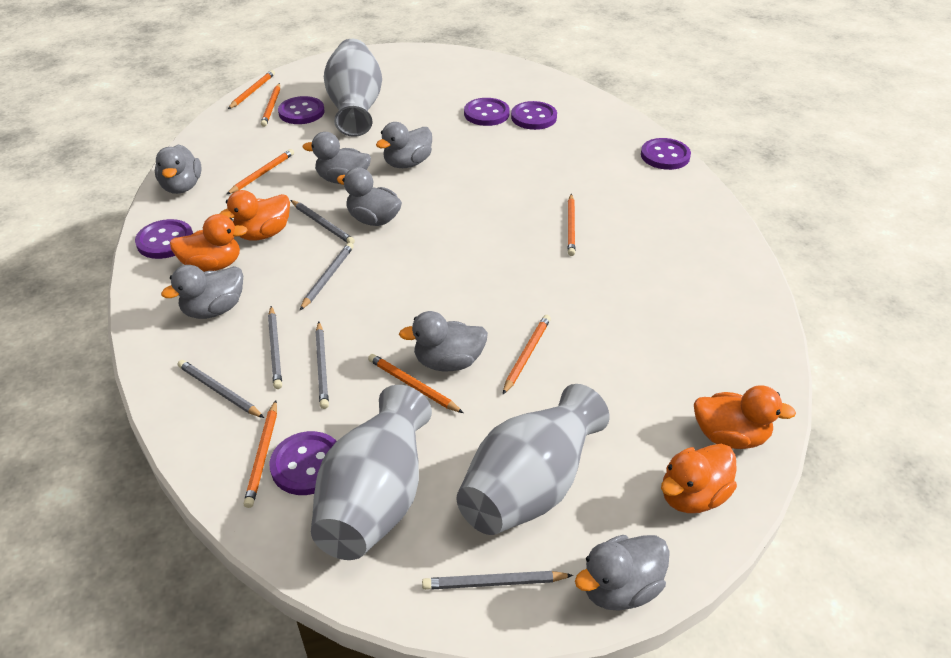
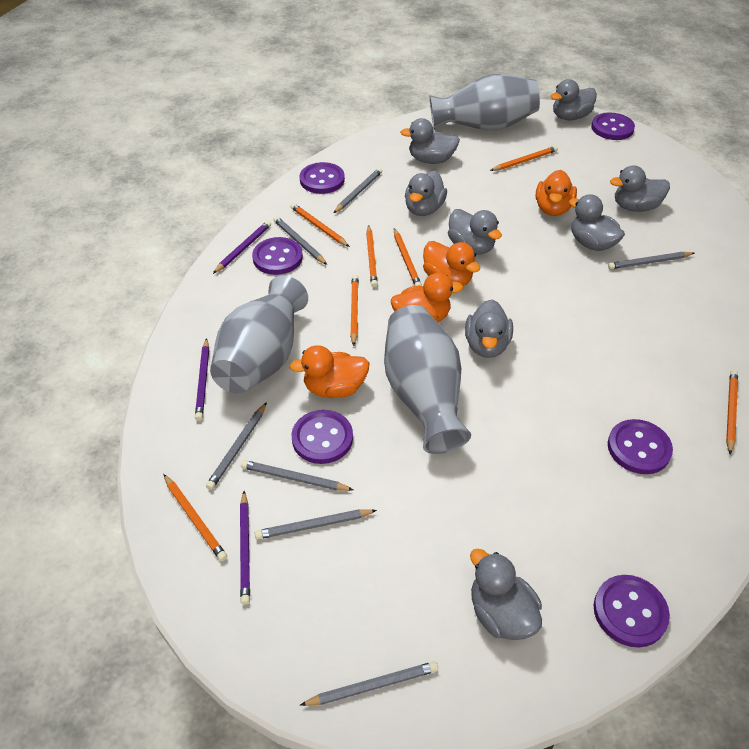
grey duck: [155,144,201,194] [161,265,243,319] [303,132,371,184] [337,167,402,226] [376,122,432,168] [399,311,488,372] [575,535,670,611] = 7 -> [400,118,460,164] [405,171,447,216] [448,209,502,255] [465,300,513,358] [470,549,542,640] [550,79,597,120] [569,194,625,251] [610,165,670,212] = 8
grey pencil: [178,360,264,418] [268,306,282,389] [290,200,355,244] [300,243,354,310] [315,322,329,409] [422,571,573,590] = 6 -> [206,402,267,490] [241,460,353,491] [255,509,377,540] [273,216,327,265] [300,661,438,706] [334,168,382,213] [608,252,694,269] = 7
purple pencil: none = 0 -> [195,338,209,421] [213,221,271,274] [240,491,250,605] = 3

